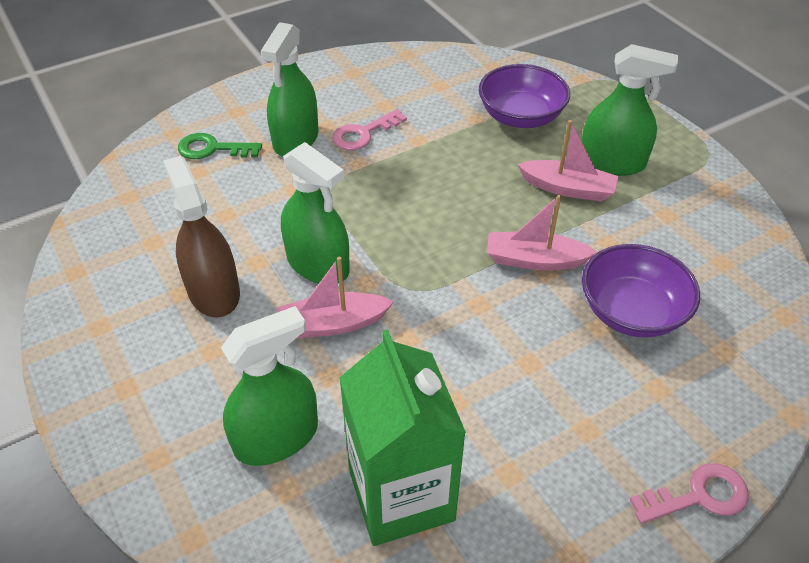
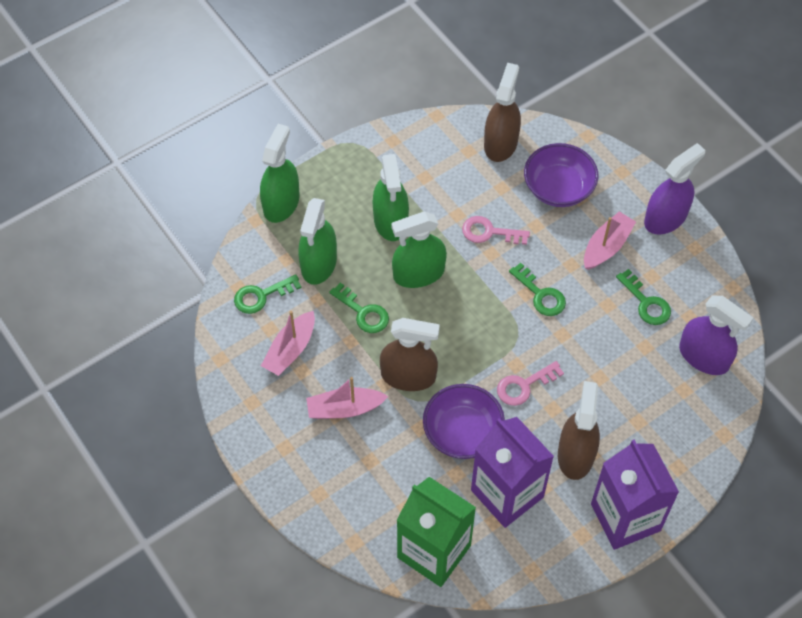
brown spray bottle: [163,156,240,318] = 1 -> [380,318,440,391] [484,63,521,162] [558,381,600,480] = 3
green key: [178,133,262,159] = 1 -> [234,275,301,314] [329,283,389,333] [509,263,566,316] [616,269,671,325] = 4
purple carton: none = 0 -> [471,417,554,528] [591,440,679,550] = 2
purple spray bottle: none = 0 -> [644,143,705,235] [679,295,753,375] = 2

